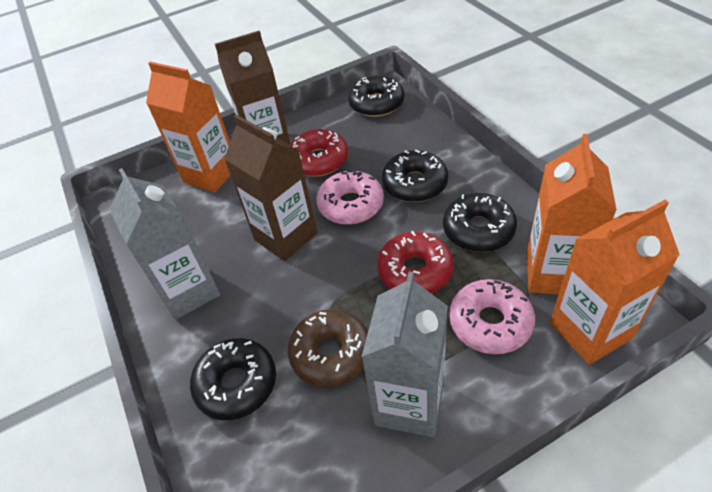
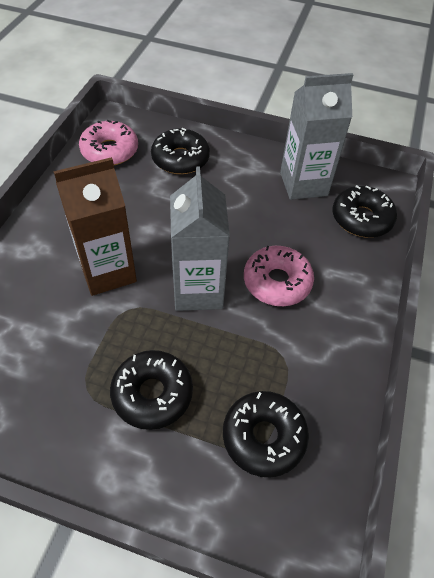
brown carton: [215,31,290,145] [224,115,317,261] = 2 -> [54,157,137,296] = 1
brown donut: [288,309,368,387] = 1 -> none = 0
orange carton: [146,62,231,192] [527,134,617,294] [550,200,680,365] = 3 -> none = 0
red donut: [290,129,348,177] [377,231,454,294] = 2 -> none = 0

